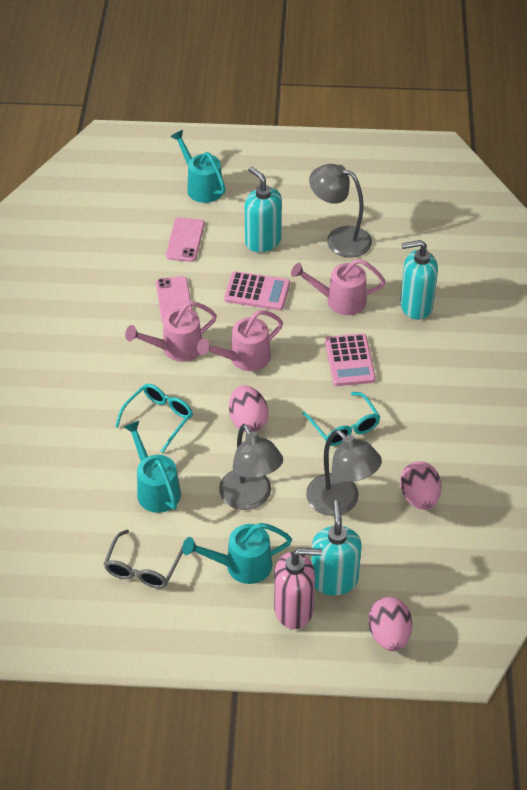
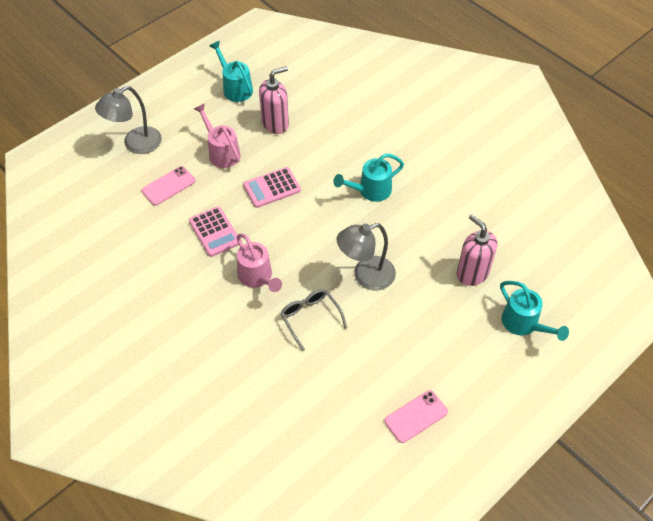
grey lamp: [219,424,283,510] [306,430,382,516] [309,164,372,258] = 3 -> [95,86,162,154] [337,223,396,290] = 2
pink egg: [229,385,269,432] [368,597,412,651] [400,462,442,510] = 3 -> none = 0
pink soap dispenser: [274,548,322,629] = 1 -> [259,66,289,134] [457,214,497,286] = 2
pink watering can: [125,301,217,362] [197,310,283,371] [291,259,386,315] = 3 -> [194,103,240,168] [236,233,282,292] = 2
turquoise glasses: [115,384,193,453] [302,392,380,446] = 2 -> none = 0
turquoise soap dispenser: [245,166,282,252] [311,500,362,595] [400,240,438,320] = 3 -> none = 0

